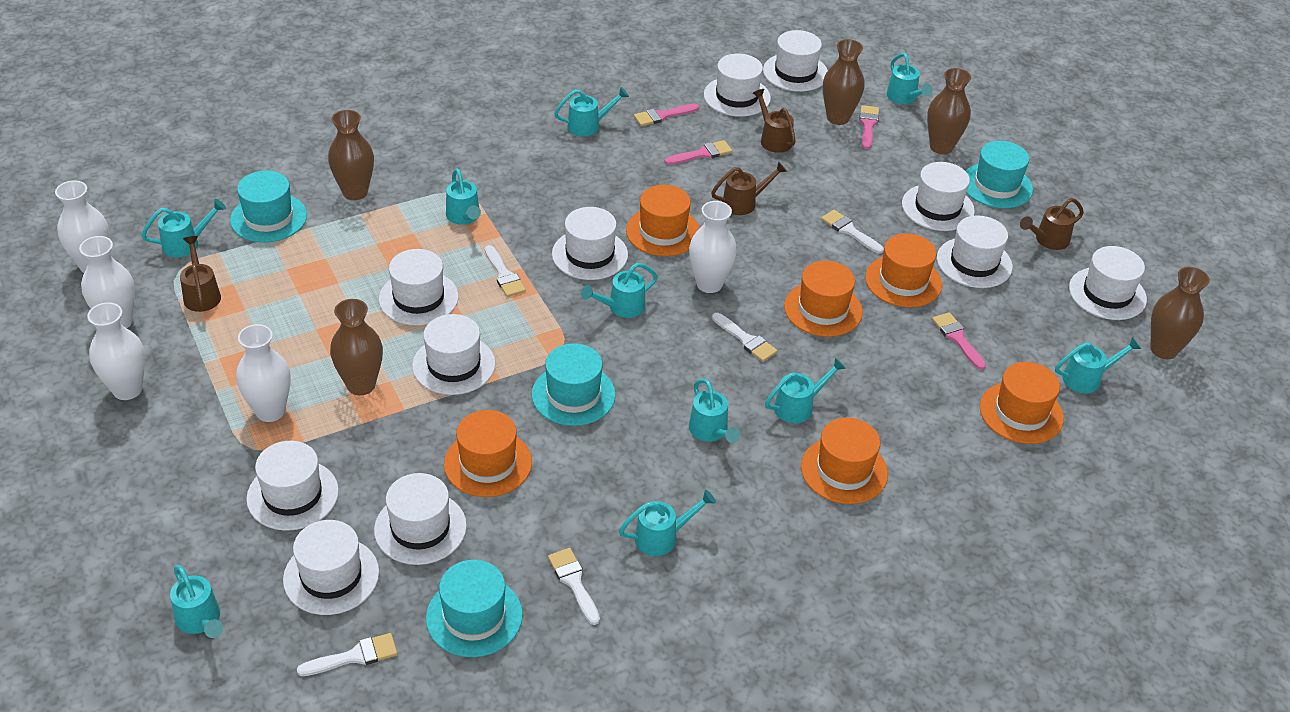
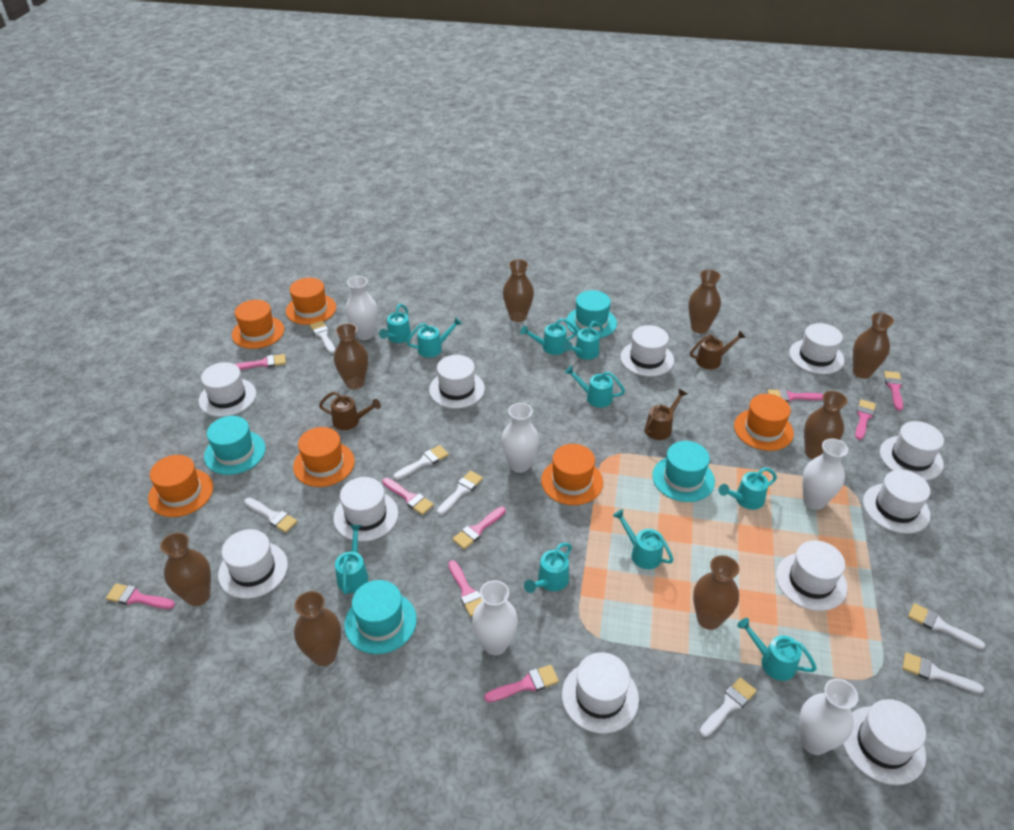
brown vase: [328,110,374,200] [330,299,383,395] [823,39,865,125] [927,68,971,155] [1150,267,1210,359] = 5 -> [160,532,211,606] [294,591,341,666] [334,323,368,390] [503,259,534,322] [688,270,721,333] [693,555,739,630] [804,391,847,459] [853,313,894,379] = 8
brown watering can: [180,236,221,312] [711,161,787,215] [753,89,796,153] [1020,198,1084,250] = 4 -> [319,392,381,430] [644,389,687,440] [690,330,746,369] = 3
pink brush: [634,104,699,126] [665,140,732,165] [859,105,879,149] [932,312,986,370] = 4 -> [106,583,175,609] [235,354,286,370] [382,478,434,515] [448,560,482,617] [452,507,506,549] [484,665,559,702] [767,389,823,402] [855,399,876,440] [884,371,903,411] = 9
white brush: [297,633,397,676] [485,245,526,297] [548,548,600,625] [712,313,778,362] [821,210,884,254] = 5 -> [244,498,298,533] [310,321,335,354] [393,445,449,480] [437,471,483,515] [700,677,757,737] [903,652,984,694] [908,603,985,649] = 7

